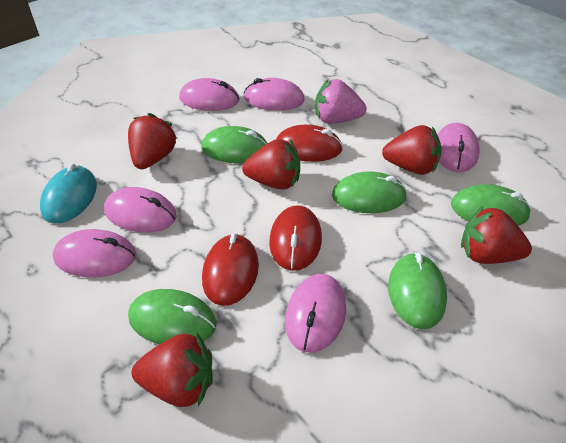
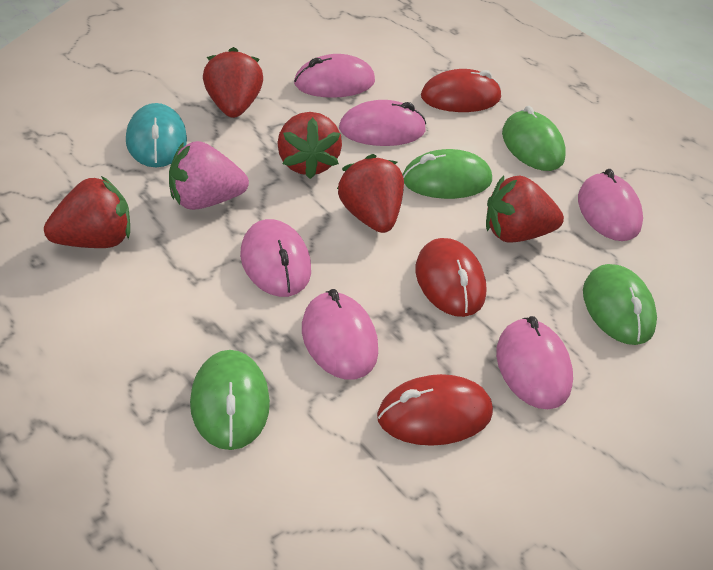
green mouse: [128,289,216,344] [202,126,268,163] [332,172,407,213] [388,253,447,329] [451,184,531,226] = 5 -> [190,350,270,450] [403,149,492,199] [502,106,566,171] [583,264,657,345] = 4

